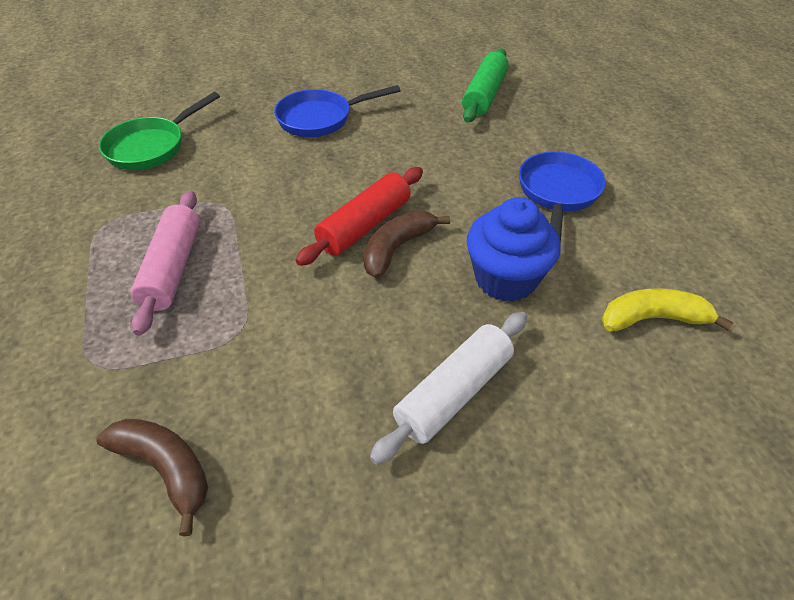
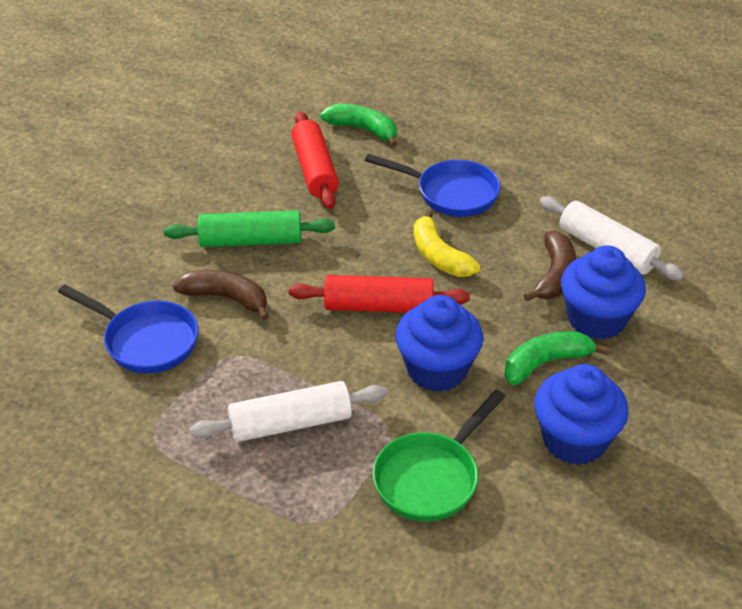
blue cupcake: [466,197,561,302] = 1 -> [395,295,483,392] [534,364,629,465] [561,245,646,339] = 3
green banana: none = 0 -> [320,104,397,147] [504,331,609,385] = 2
pink rolling pin: [130,191,200,335] = 1 -> none = 0
red rolling pin: [295,167,423,266] = 1 -> [289,275,470,313] [291,111,339,209] = 2
white rolling pin: [370,312,527,465] = 1 -> [190,381,387,442] [540,196,684,281] = 2

